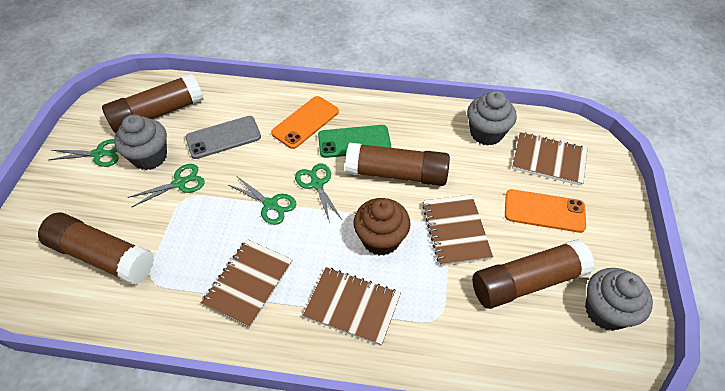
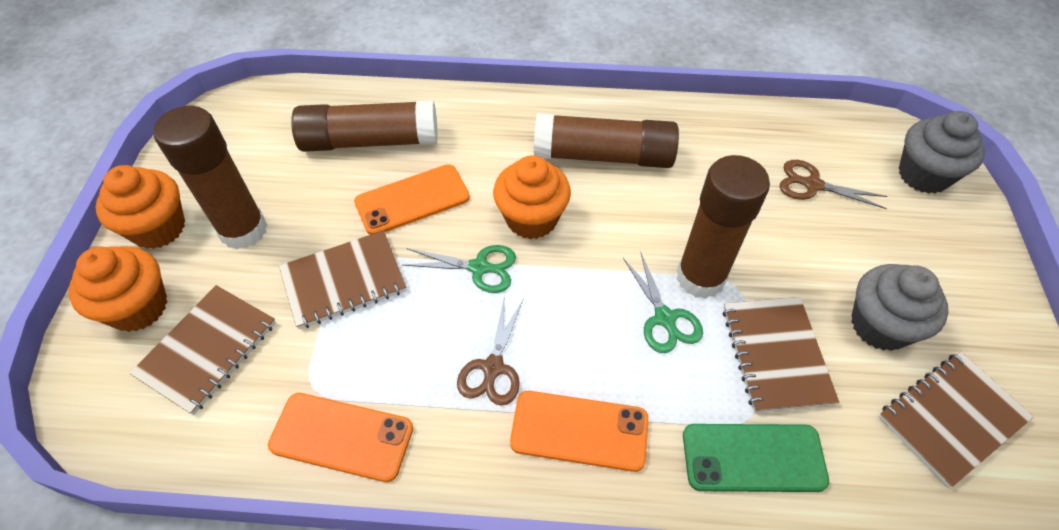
brown cupcake: [353,198,411,256] = 1 -> none = 0
brown scissors: none = 0 -> [457,295,524,406] [779,160,887,209] = 2
green scissors: [49,139,119,167] [128,164,205,207] [229,177,296,225] [295,164,342,223] = 4 -> [403,245,516,293] [623,252,703,353] = 2
grey cupcake: [114,114,167,170] [467,90,517,145] [585,268,653,331] = 3 -> [851,264,948,351] [899,111,985,194] = 2
grey phone: [186,116,261,159] = 1 -> none = 0
orange cupcake: none = 0 -> [68,246,167,332] [95,165,185,249] [493,155,571,239] = 3
orange phone: [271,96,339,149] [505,189,586,233] = 2 -> [268,393,413,482] [354,164,470,235] [510,391,649,472] = 3

